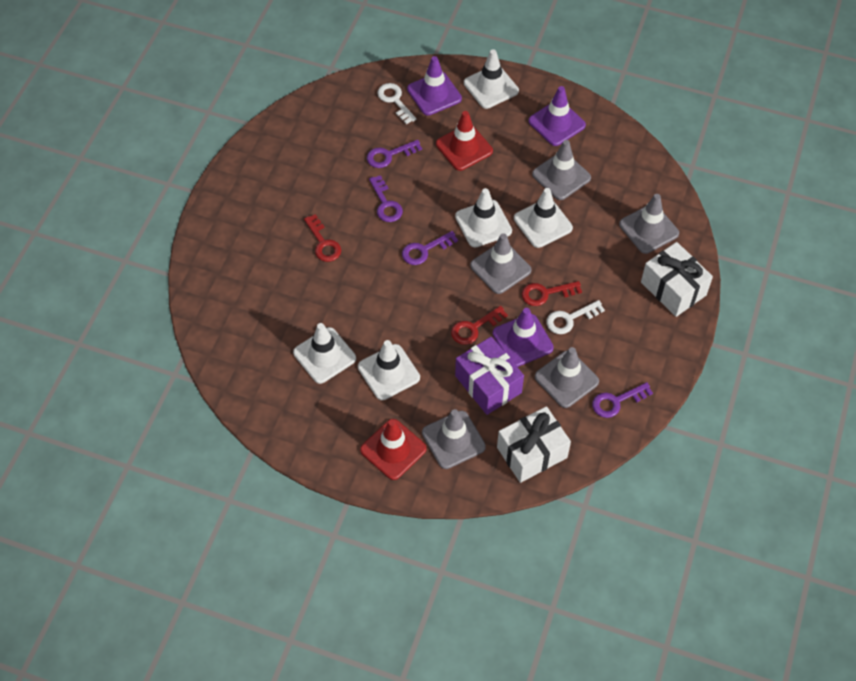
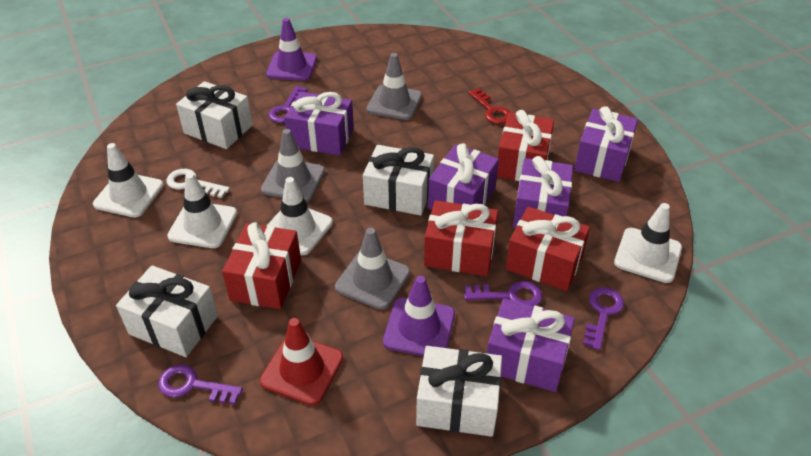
grey traffic cone: [422,409,486,469] [470,233,531,294] [532,140,591,200] [535,347,599,408] [619,194,679,254] = 5 -> [261,129,325,202] [335,228,410,310] [367,53,422,120] = 3
purple gift: [455,336,524,415] = 1 -> [284,92,354,156] [428,143,499,210] [487,298,575,392] [513,156,573,228] [574,106,638,182] = 5
purple traffic cone: [407,56,462,116] [493,308,554,367] [528,86,586,146] = 3 -> [266,18,317,81] [383,276,455,356] = 2
red gift: none = 0 -> [222,222,301,309] [424,200,498,276] [497,110,554,181] [505,207,590,291] = 4
red key: [304,214,341,262] [451,306,508,345] [522,281,582,306] = 3 -> [468,88,510,124] = 1
red traffic cone: [360,419,427,480] [436,111,493,171] = 2 -> [260,318,343,406] = 1
white gift: [497,406,571,483] [641,242,713,317] = 2 -> [116,265,218,357] [176,81,253,149] [363,145,434,216] [416,346,502,437] = 4
white key: [377,83,416,124] [546,300,605,334] = 2 -> [166,169,230,198] = 1
white traffic cone: [293,323,356,384] [358,340,420,400] [455,188,512,248] [464,49,519,109] [514,188,573,248] = 5 -> [93,143,164,217] [167,173,237,248] [267,177,333,255] [614,203,682,283] = 4

